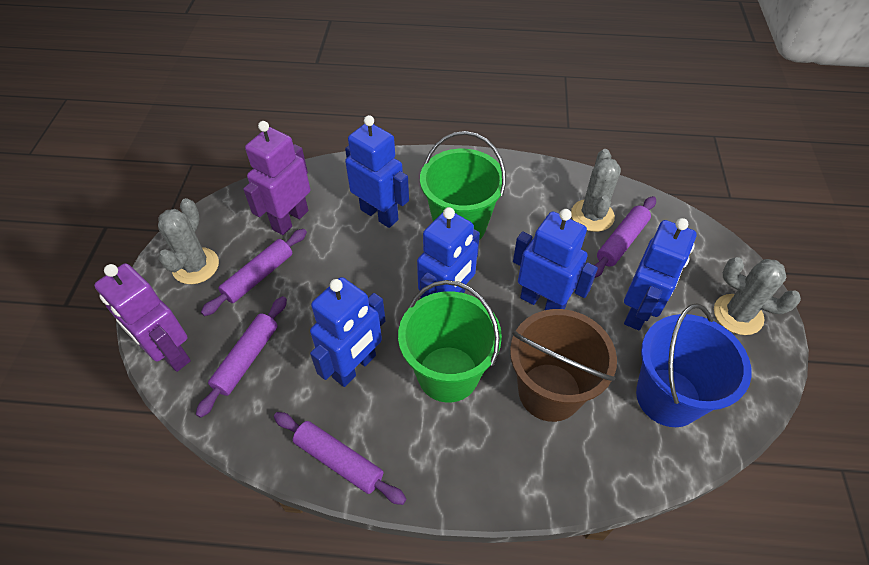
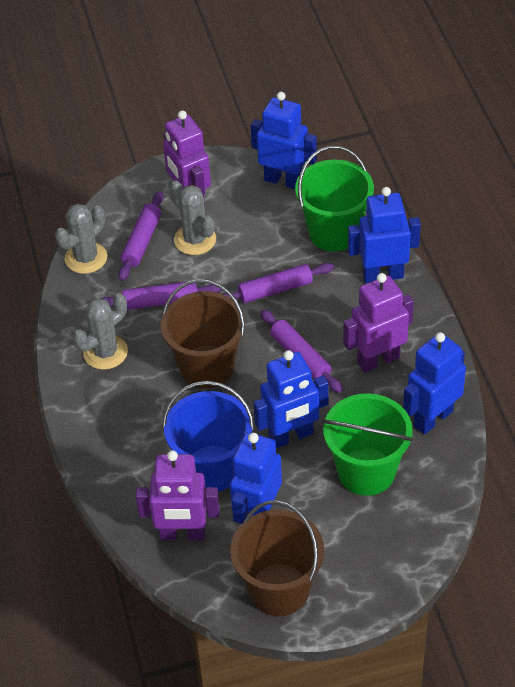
brown bucket: [510,309,617,422] = 1 -> [161,279,245,389] [230,500,324,616] = 2
purple robot: [94,263,191,372] [243,121,311,235] = 2 -> [136,450,220,540] [163,110,211,205] [343,273,414,373] = 3

